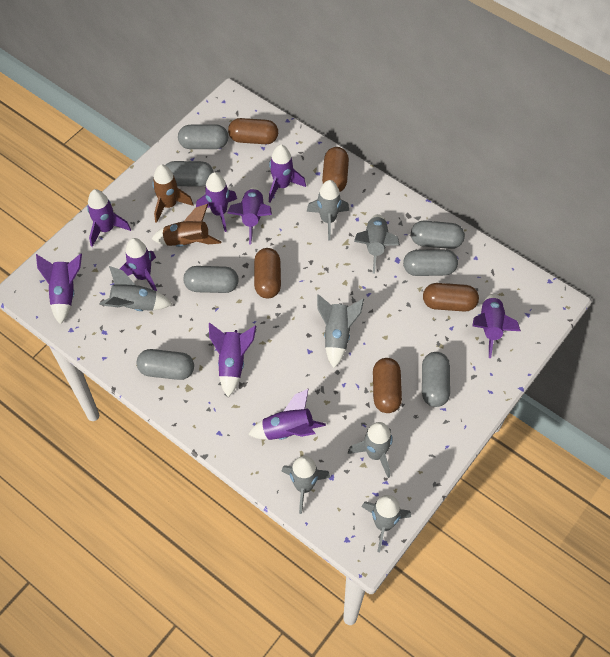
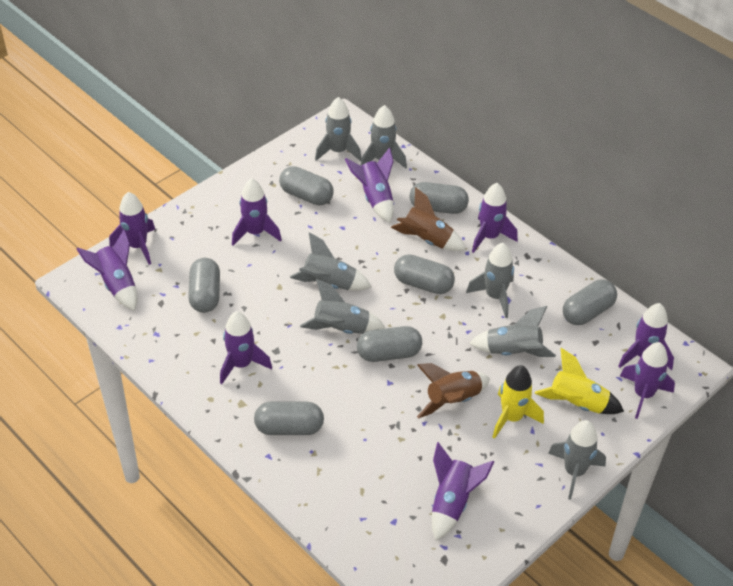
brown capsule: [228,118,278,144] [254,248,281,298] [322,147,349,192] [373,358,402,413] [423,283,479,311] = 5 -> none = 0
yellow rocket: none = 0 -> [493,365,544,439] [535,348,624,414] = 2

